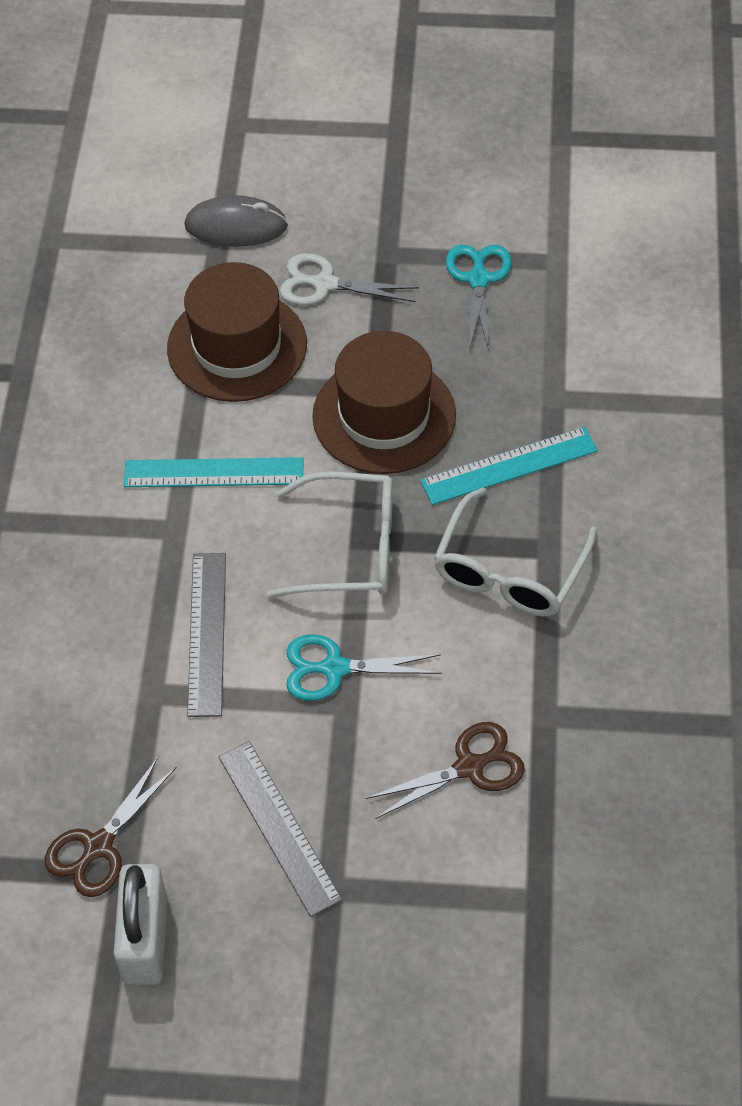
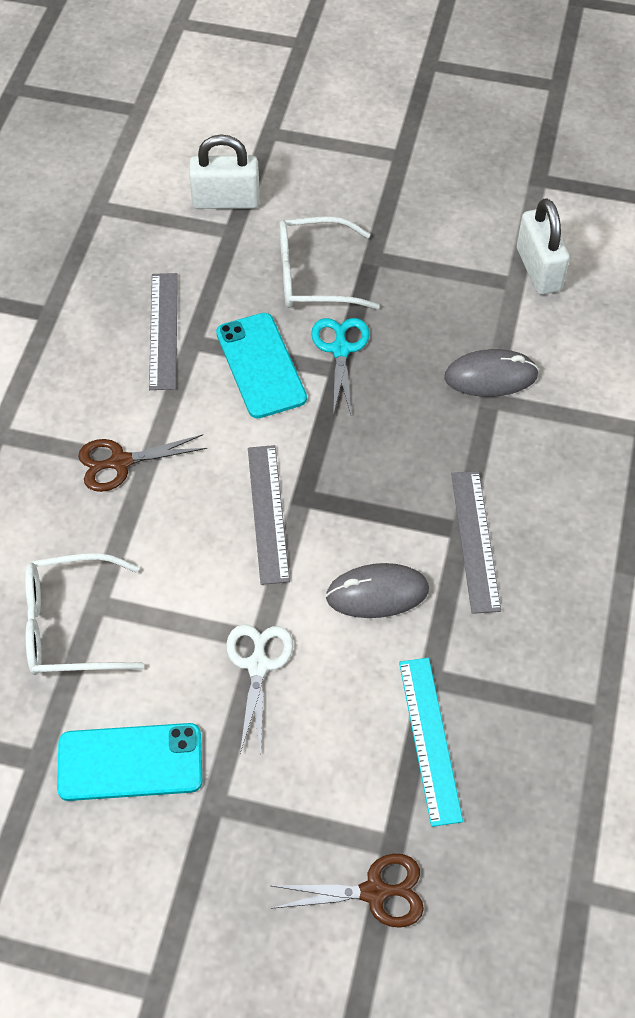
brown hat: [167,262,307,402] [312,331,456,474] = 2 -> none = 0
grey mouse: [184,195,288,247] = 1 -> [326,563,429,618] [444,349,539,397] = 2
grey ruler: [187,553,226,717] [219,741,342,917] = 2 -> [149,273,178,390] [248,445,290,585] [451,471,501,614] = 3
turquoise phone: none = 0 -> [57,723,202,801] [216,313,307,419] = 2
turquoise ruler: [124,457,303,487] [420,427,598,505] = 2 -> [399,658,463,827] = 1
turquoise scissors: [286,634,442,701] [446,245,512,350] = 2 -> [311,318,369,415] = 1
white padlock: [113,864,168,985] = 1 -> [189,134,260,209] [517,198,570,295] = 2

